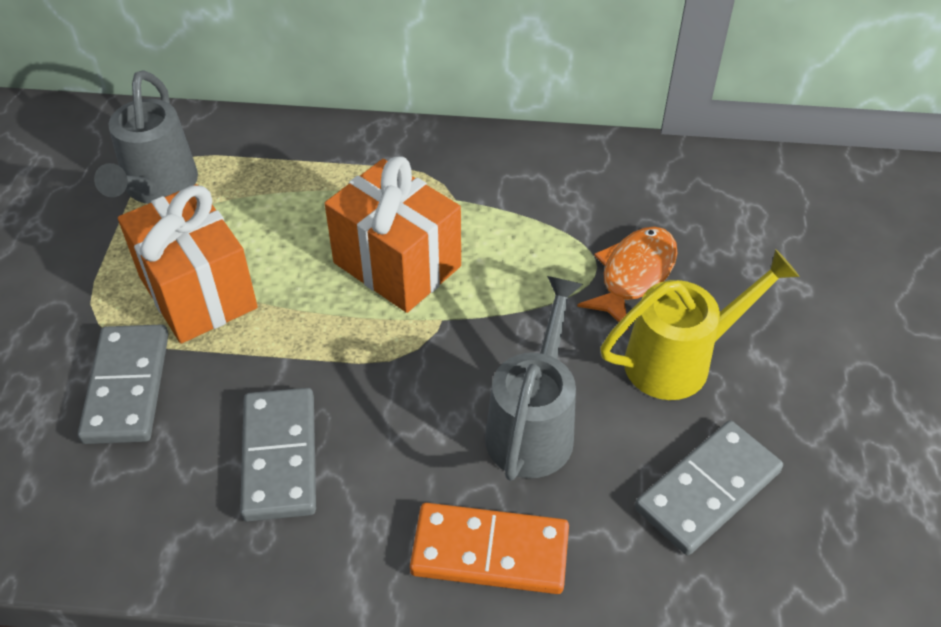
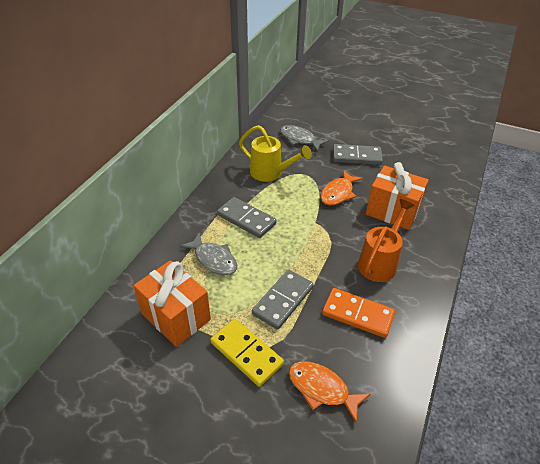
grey fish: none = 0 -> [180,232,237,275] [280,125,329,152] = 2
grey watering can: [94,71,198,204] [485,276,583,481] = 2 -> none = 0
orange fish: [577,227,678,330] = 1 -> [289,361,370,423] [321,170,363,205] = 2
orange watering can: none = 0 -> [358,199,414,282] = 1
yellow domino: none = 0 -> [210,319,284,387] = 1

